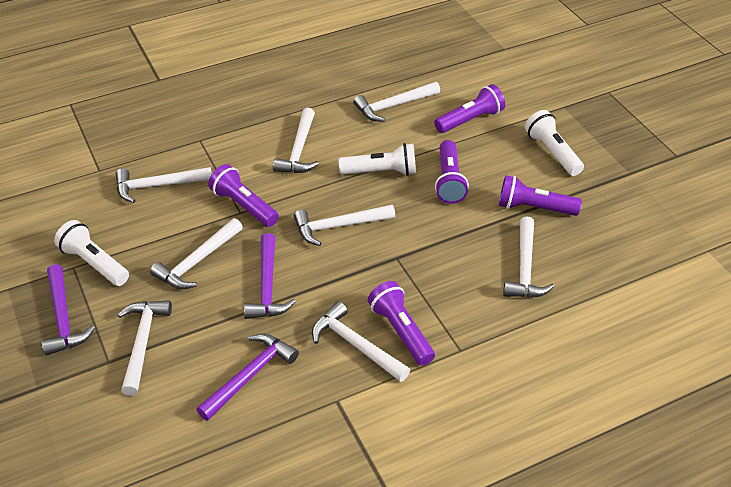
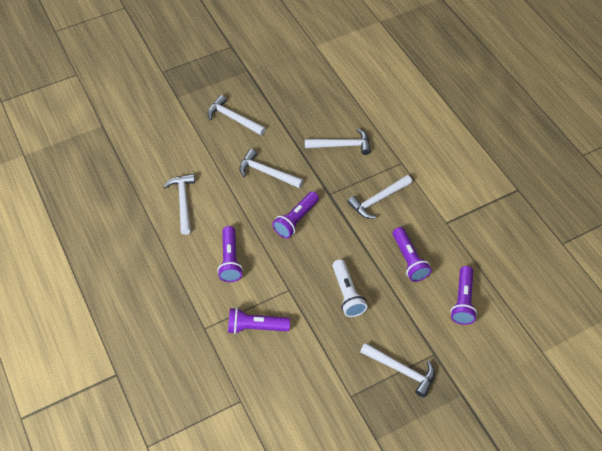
purple hammer: [41,264,95,356] [196,333,299,421] [244,233,296,319] = 3 -> none = 0
white flashlight: [54,220,129,286] [339,143,416,176] [525,110,584,176] = 3 -> [332,259,367,317] = 1
white hammer: [116,167,212,203] [118,300,172,396] [150,218,243,289] [273,108,319,173] [294,204,395,246] [312,301,410,382] [353,82,440,122] [503,216,554,298] = 8 -> [164,174,195,235] [208,95,266,136] [239,149,303,188] [305,128,371,155] [348,175,412,219] [360,343,435,397] = 6

